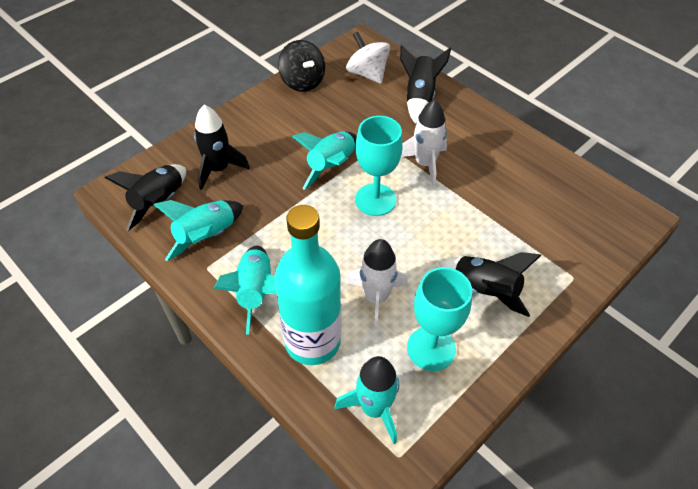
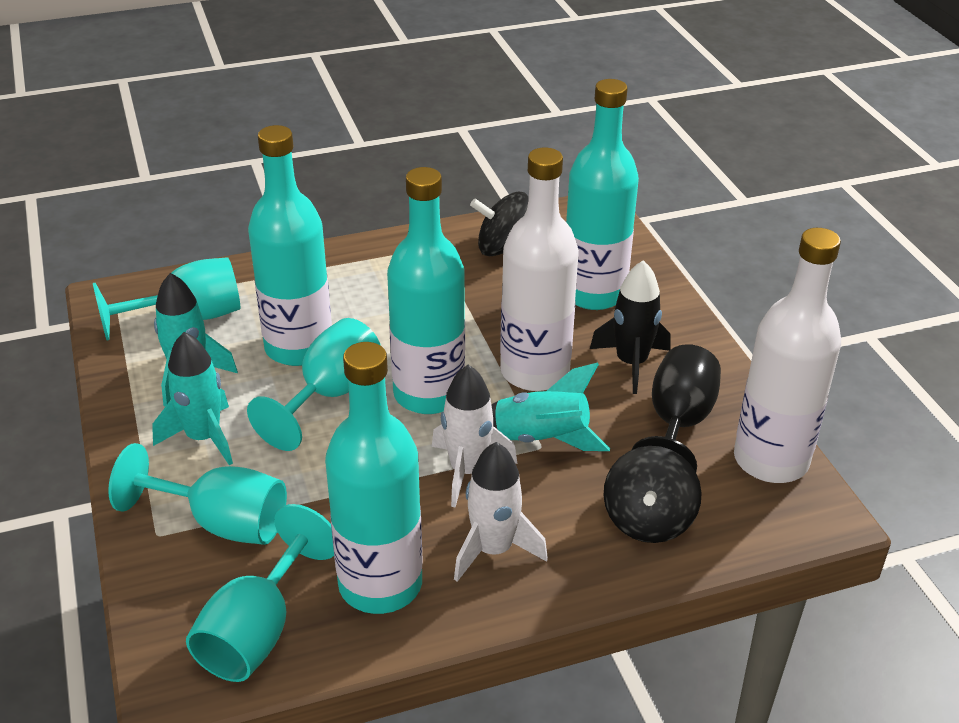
black goblet: none = 0 -> [632,344,721,472] = 1
black rocket: [105,164,186,231] [194,105,250,190] [400,45,451,124] [439,252,541,317] = 4 -> [590,260,670,394] = 1
black spinning top: [278,40,325,92] = 1 -> [470,192,529,256] [604,446,702,543] = 2
turquoise bottle: [274,205,341,365] = 1 -> [248,125,332,366] [325,342,423,614] [387,167,465,414] [566,79,639,310] = 4
turquoise goblet: [355,116,403,216] [407,267,472,371] = 2 -> [93,257,240,341] [108,443,287,545] [186,504,334,682] [247,318,380,451] = 4
turquoise rocket: [153,200,243,261] [214,246,277,335] [292,131,357,190] [335,356,399,444] = 4 -> [152,332,233,465] [154,273,238,407] [491,362,610,451] = 3
white bottle: none = 0 -> [500,147,579,391] [734,228,841,483] = 2
white spinning top: [346,32,390,84] = 1 -> none = 0

